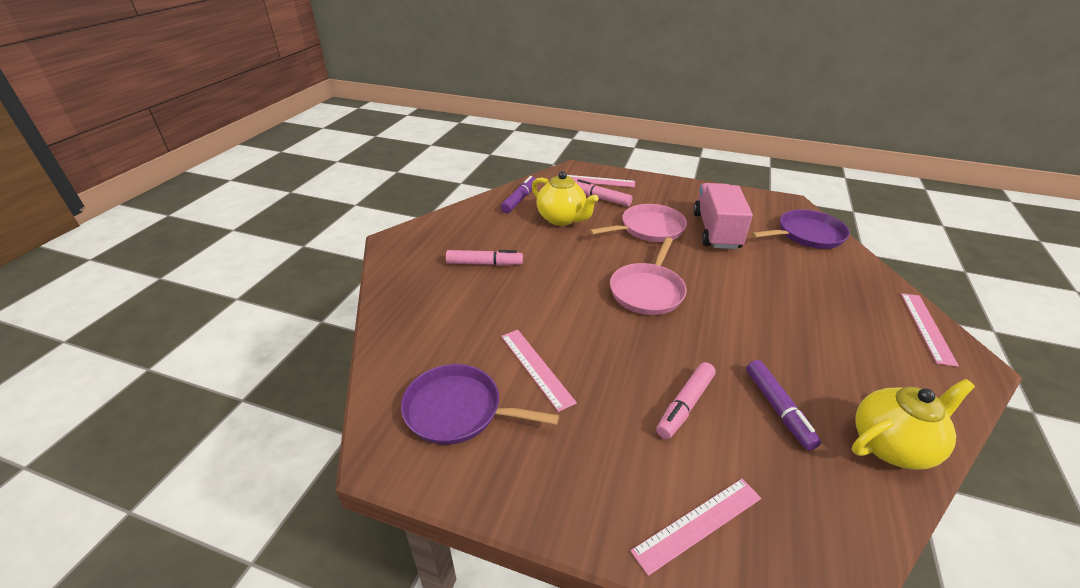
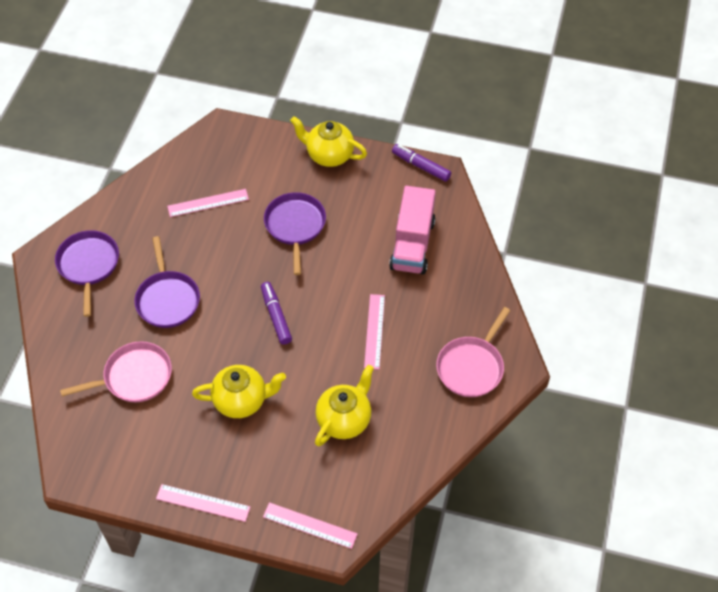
pink marker: [446,250,523,266] [575,179,632,207] [656,362,716,439] = 3 -> none = 0
purple pan: [401,364,559,445] [751,209,850,249] = 2 -> [55,230,119,317] [134,236,200,328] [264,192,326,275] = 3
yellow teapot: [532,171,599,226] [852,379,975,470] = 2 -> [192,365,286,418] [290,116,367,167] [315,365,374,446] = 3

